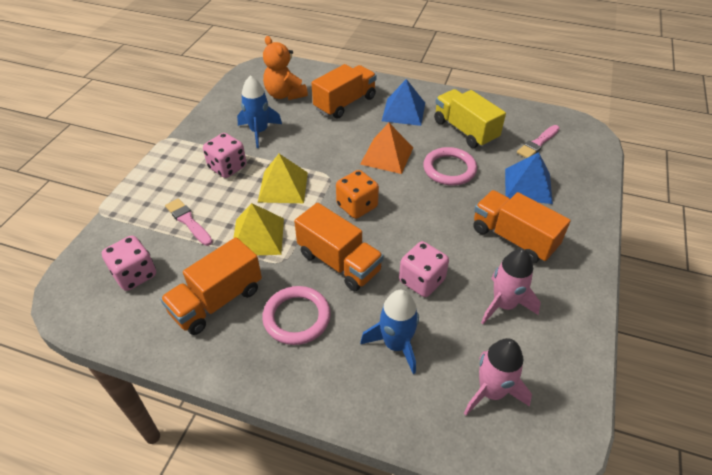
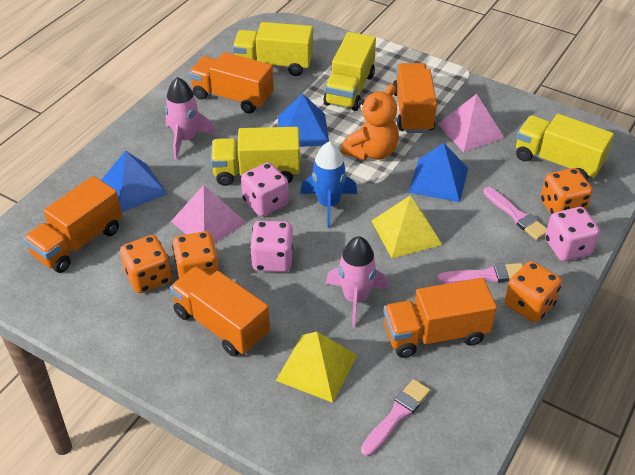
blue pyramid: [382,79,425,126] [505,152,553,204] = 2 -> [101,151,167,212] [278,94,329,147] [408,143,468,202] = 3
blue rocket: [237,75,282,148] [360,290,419,374] = 2 -> [300,141,357,228] = 1
orange dice: [336,170,379,219] = 1 -> [120,235,172,293] [172,231,219,279] [504,261,562,322] [541,168,593,215] = 4
orange pyramid: [360,123,413,174] = 1 -> none = 0
orange truck: [160,237,262,335] [294,203,384,291] [311,64,377,119] [473,190,571,264] = 4 -> [23,176,122,273] [170,266,270,356] [189,52,274,114] [383,278,497,358] [393,63,437,133] = 5
pink brush: [165,198,213,246] [517,125,559,158] = 2 -> [361,379,430,456] [437,263,523,284] [483,187,547,240] = 3
pink pyramid: none = 0 -> [171,185,246,243] [438,94,505,152] = 2
pink ring: [262,286,331,345] [423,147,477,186] = 2 -> none = 0
yellow truck: [434,89,506,148] = 1 -> [211,127,300,186] [233,22,313,76] [323,32,376,111] [516,114,614,180] = 4

